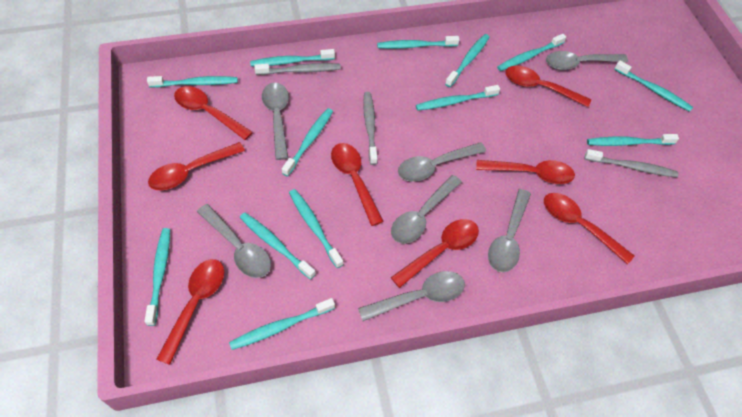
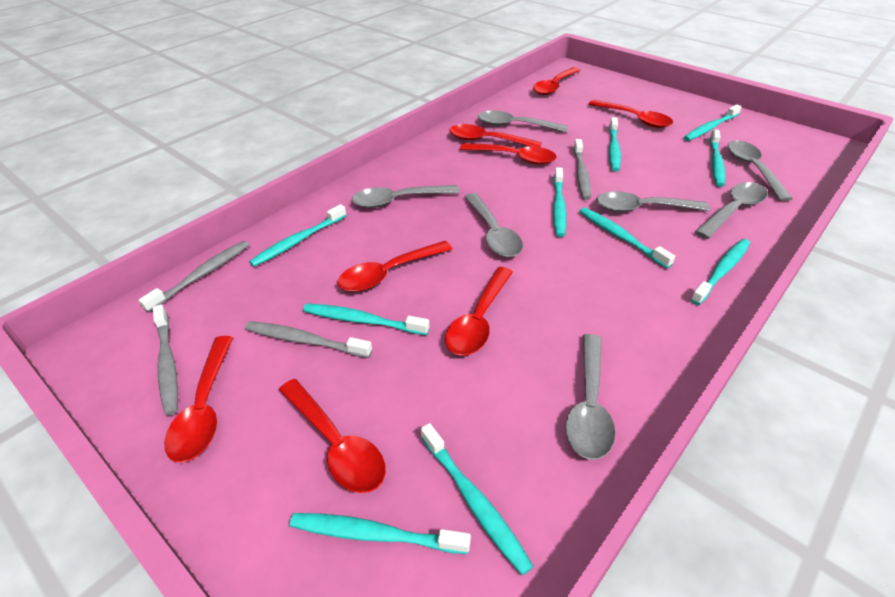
grey toothbrush: [254,63,341,75] [363,92,377,165] [585,149,678,178] = 3 -> [139,241,249,312] [153,304,178,415] [245,321,372,358] [574,139,591,200] = 4
turquoise toothbrush: [145,228,170,326] [147,76,238,88] [229,298,335,350] [240,212,316,280] [250,49,335,67] [282,108,333,177] [289,189,344,268] [377,36,460,49] [416,85,500,111] [445,34,489,87] [497,34,566,71] [587,134,679,146] [614,61,693,112] = 13 -> [249,204,347,267] [290,513,471,554] [303,303,430,335] [421,423,534,575] [553,167,567,237] [579,207,675,268] [609,117,621,172] [683,104,742,141] [691,239,750,305] [710,129,725,187] = 10

